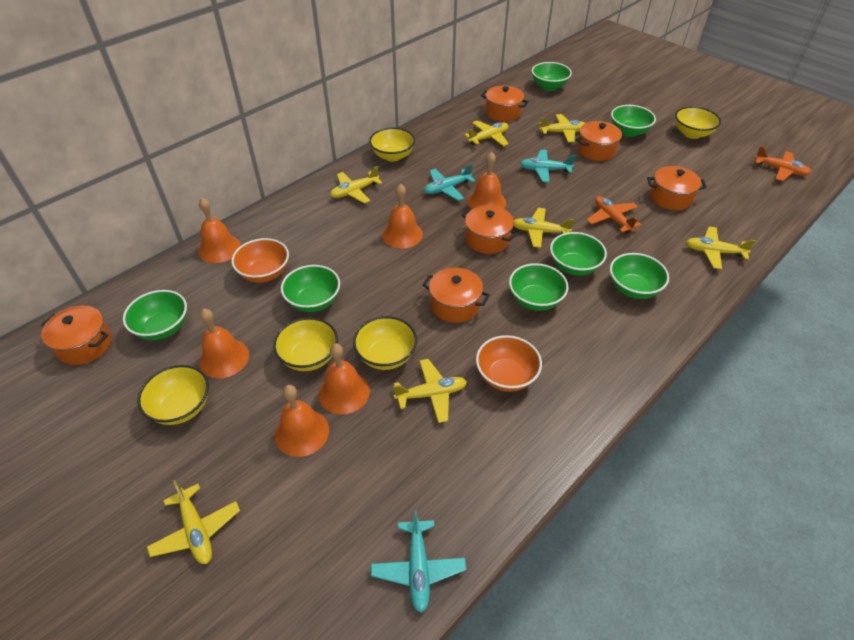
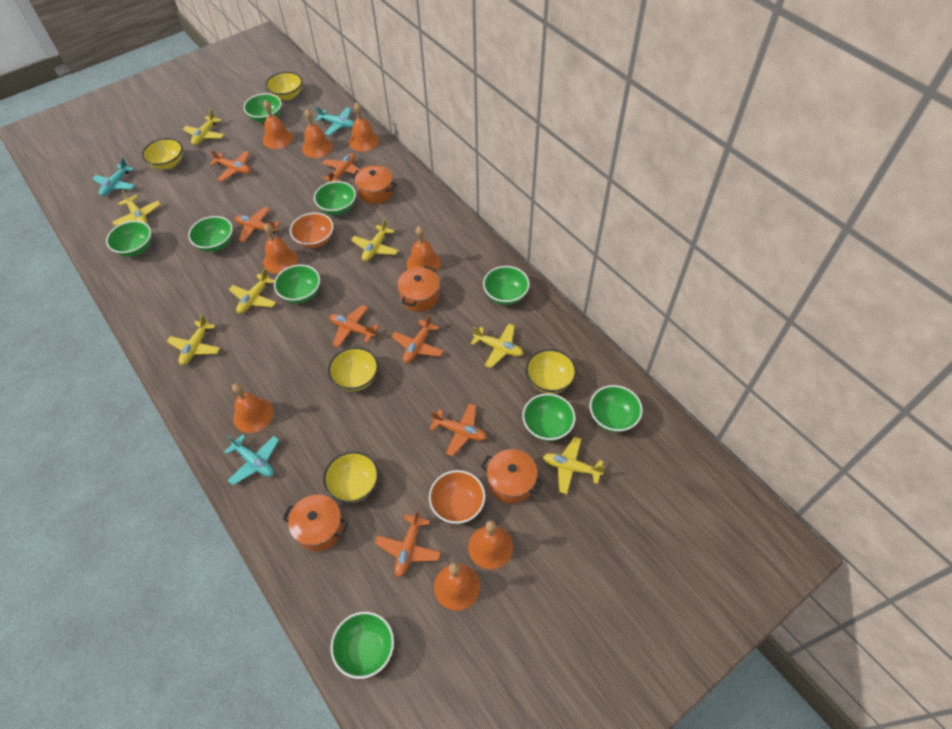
green bowl: [123,290,187,340] [281,265,340,312] [509,263,568,311] [532,62,572,91] [550,232,607,276] [610,253,669,299] [611,105,656,137] = 7 -> [106,221,151,257] [188,216,233,252] [243,93,281,123] [274,265,320,303] [314,181,356,215] [330,612,394,679] [483,266,530,305] [522,393,575,441] [590,385,643,432] = 9
orange bell: [198,198,241,263] [199,309,249,378] [275,385,329,457] [318,343,370,415] [382,184,423,248] [468,152,506,209] = 6 -> [232,383,274,433] [263,100,293,149] [263,223,298,274] [302,109,332,158] [349,102,379,152] [406,226,441,273] [434,563,480,611] [468,520,513,569] = 8
orange plane: [587,196,641,233] [755,146,811,181] = 2 -> [210,150,251,181] [235,207,280,242] [322,153,360,182] [330,305,379,347] [375,510,441,577] [391,314,443,363] [430,403,487,456] = 7
orange pot: [41,306,112,365] [423,268,490,323] [462,205,518,254] [481,86,529,122] [576,121,624,161] [647,166,707,210] = 6 -> [283,495,348,551] [352,165,397,204] [397,266,440,312] [481,449,543,504] = 4

